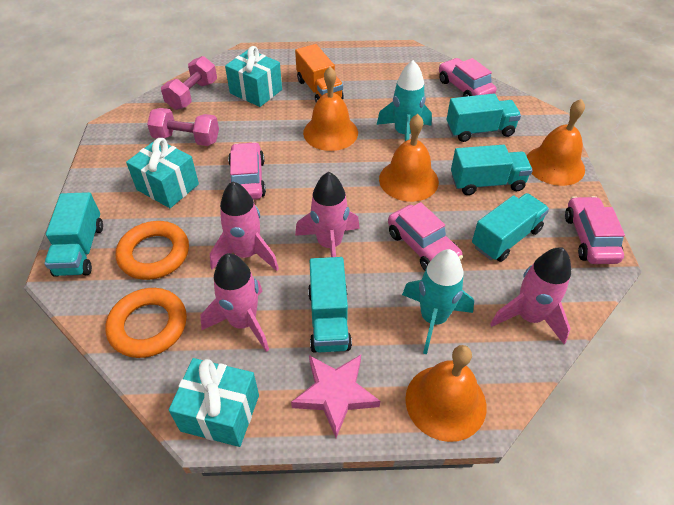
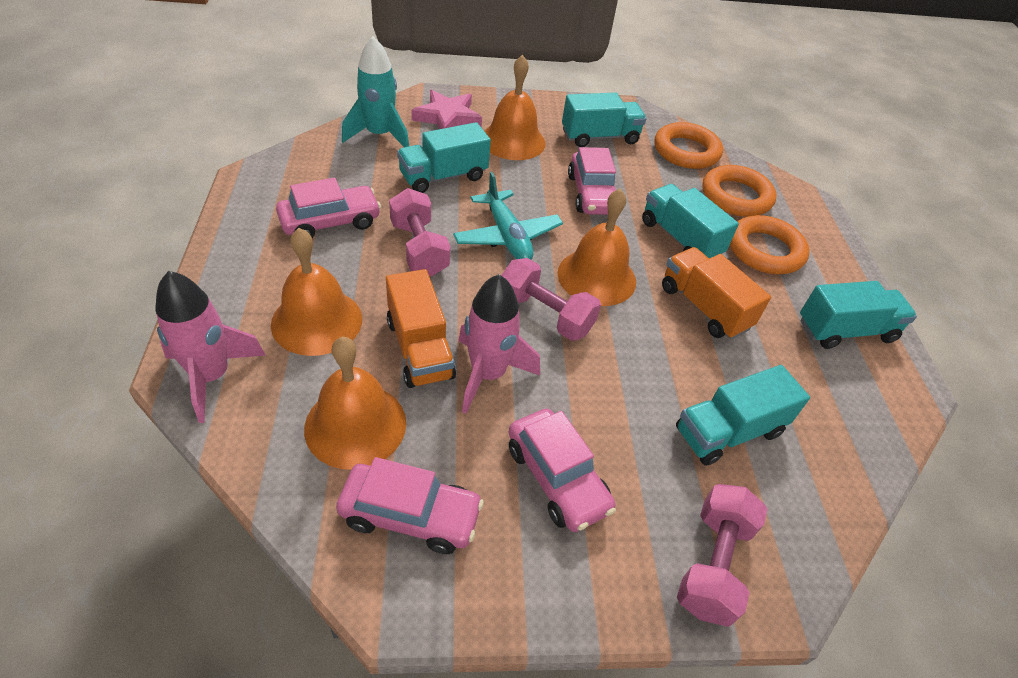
orange ring: [105,288,187,358] [116,221,189,280] = 2 -> [655,122,723,169] [702,165,777,217] [730,215,810,274] = 3
orange truck: [295,44,344,102] = 1 -> [386,269,456,388] [662,247,771,340] = 2
pink dumbbell: [147,108,219,146] [161,56,217,110] = 2 -> [389,188,451,276] [501,258,601,341] [677,484,767,627] = 3
pink rocket: [200,253,269,352] [210,181,279,271] [295,172,360,257] [490,248,571,344] = 4 -> [155,271,266,423] [458,274,540,414] = 2
turquoise gift: [126,138,199,208] [169,358,259,447] [225,46,282,107] = 3 -> none = 0
turquoise plane: none = 0 -> [453,172,563,260] = 1
turquoise rocket: [377,60,432,141] [402,249,474,354] = 2 -> [342,36,409,147] = 1

